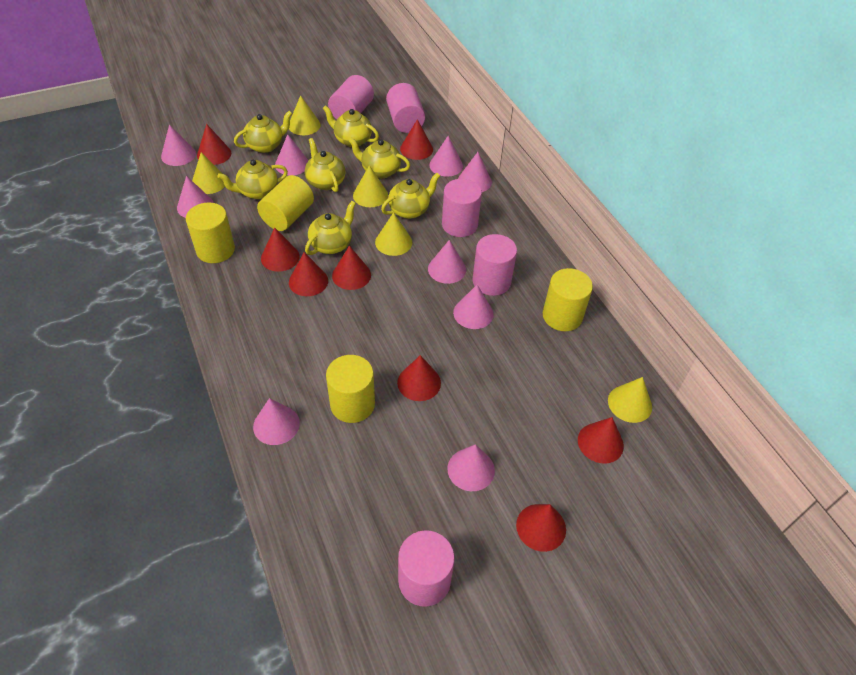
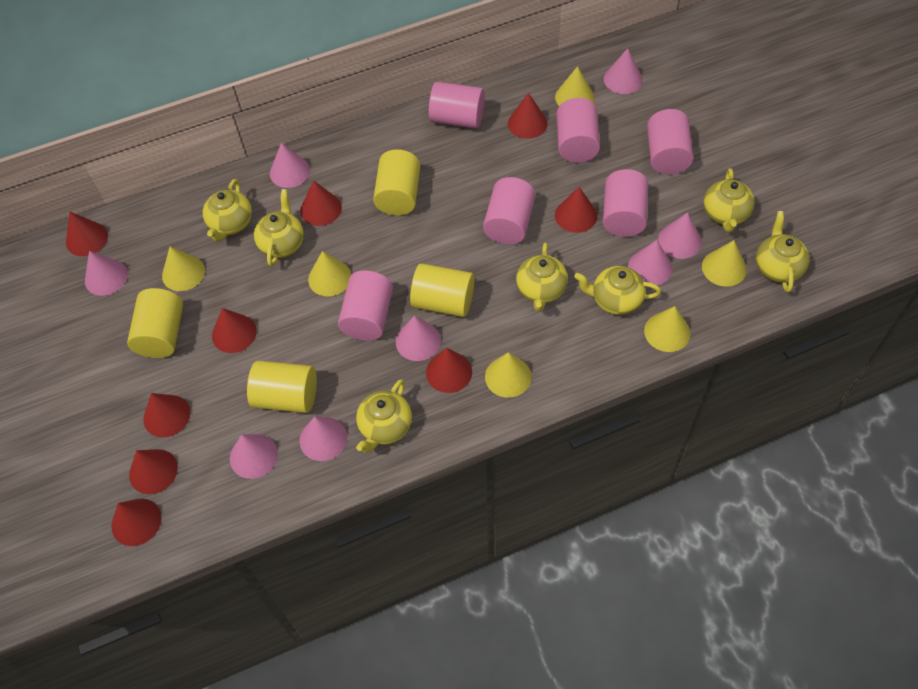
pink cone: [161,124,196,166] [177,176,214,218] [253,398,300,445] [275,134,308,175] [428,240,466,284] [429,136,463,177] [447,444,495,491] [453,285,494,329] [458,152,492,192] = 9 -> [85,251,128,296] [230,434,278,479] [270,143,310,188] [299,417,347,461] [396,316,441,361] [604,48,643,94] [628,240,672,285] [658,212,702,259] = 8
pink cylinder: [328,75,374,119] [386,83,425,133] [398,530,455,607] [442,179,482,237] [473,234,517,296] = 5 -> [338,271,393,341] [429,82,485,129] [483,177,535,245] [556,98,600,163] [603,169,648,237] [647,109,694,175] = 6
red cone: [197,124,231,165] [261,228,300,272] [289,252,328,296] [332,246,371,290] [397,355,441,401] [400,119,433,160] [516,504,566,552] [578,417,624,464] = 8 -> [66,211,108,256] [111,499,161,546] [129,449,178,494] [143,393,190,437] [212,308,257,353] [300,180,342,226] [426,348,472,393] [508,93,547,139] [555,187,597,233] = 9
yellow cone: [192,152,225,194] [289,95,321,135] [353,165,388,207] [375,212,412,256] [608,377,652,423] = 5 -> [162,246,205,291] [308,251,351,296] [485,352,532,398] [555,66,594,106] [644,306,690,352] [702,240,747,287] = 6

